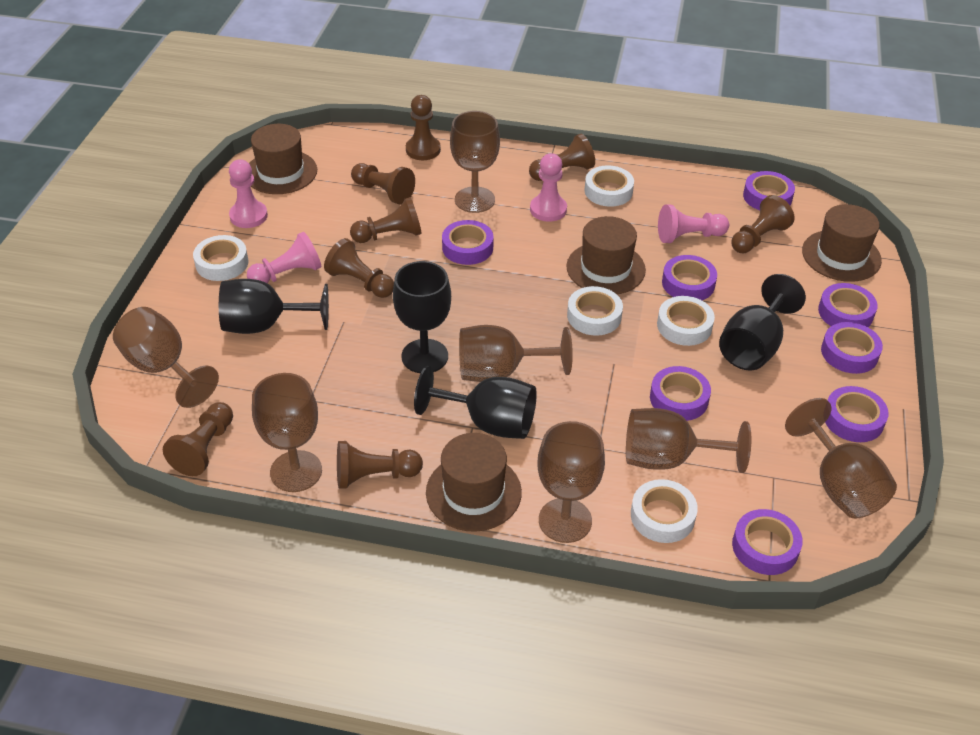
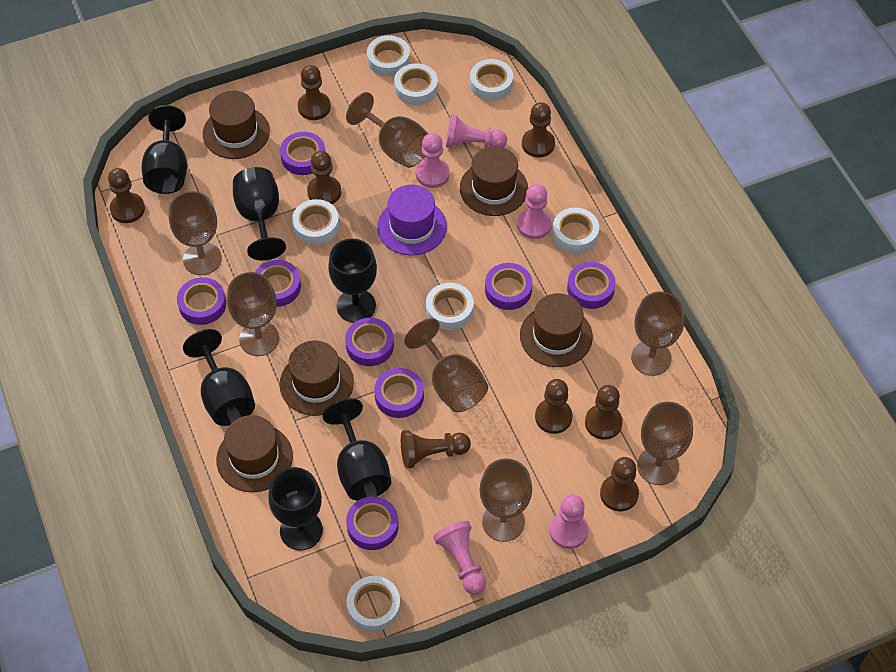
black goblet: [219,279,329,334] [393,261,451,373] [414,366,537,439] [719,274,806,370] = 4 -> [142,105,187,194] [183,329,255,426] [233,167,286,261] [268,467,323,550] [322,398,391,500] [328,239,377,323] = 6
brown hat: [249,124,317,194] [426,433,522,532] [566,216,646,294] [802,204,882,282] = 4 -> [203,91,270,159] [216,415,293,492] [280,340,354,416] [460,146,528,216] [520,293,593,367] = 5
pink pawn: [229,159,268,228] [247,232,321,283] [530,153,567,222] [658,205,729,243] = 4 -> [416,133,450,188] [433,521,486,595] [445,114,507,148] [517,184,552,239] [549,494,588,549] = 5
purple hat: none = 0 -> [377,184,447,256] = 1
white tape: [193,235,249,281] [567,286,623,336] [584,165,634,207] [631,479,698,543] [657,296,715,346] = 5 -> [292,199,339,245] [347,576,400,632] [367,35,410,76] [394,63,438,105] [426,283,474,330] [470,59,513,101] [552,208,599,253] = 7

